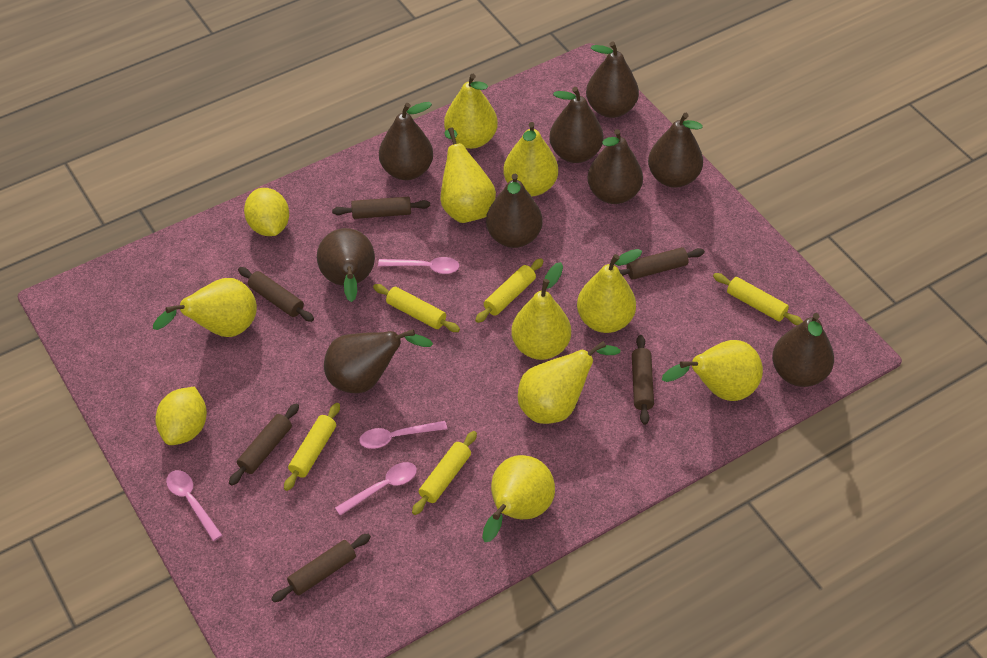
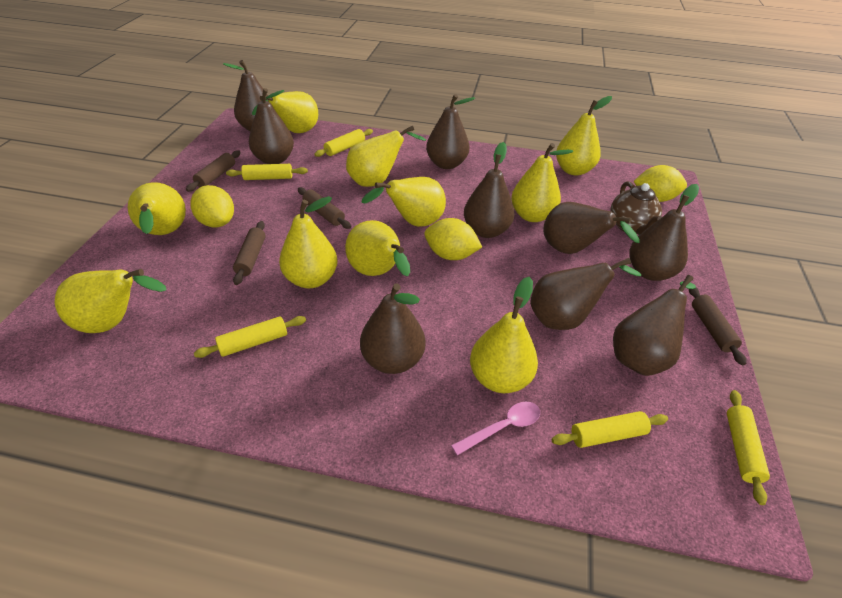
brown rolling pin: [229,403,299,486] [238,267,314,322] [271,534,371,602] [332,197,430,219] [619,247,705,280] [632,335,654,425] = 6 -> [186,150,241,192] [233,221,266,285] [298,187,351,229] [689,287,746,365] = 4
brown teapot: none = 0 -> [610,181,662,235] = 1
pink spoon: [166,470,222,541] [335,462,417,516] [359,421,447,449] [378,257,460,274] = 4 -> [451,402,540,456] = 1
yellow lemon: [155,387,207,445] [244,188,289,236] = 2 -> [190,185,234,227] [424,218,482,260] [634,165,687,202] = 3
yellow pear: [153,278,257,337] [440,127,496,223] [444,74,498,149] [482,455,555,542] [503,122,558,196] [511,262,571,360] [518,341,621,424] [577,249,642,333] [662,340,763,401] = 9 -> [55,269,167,333] [128,182,186,235] [252,91,318,133] [279,196,337,288] [345,220,410,277] [346,125,426,187] [361,177,446,227] [470,277,538,393] [511,143,573,222] [556,96,612,176] = 10

